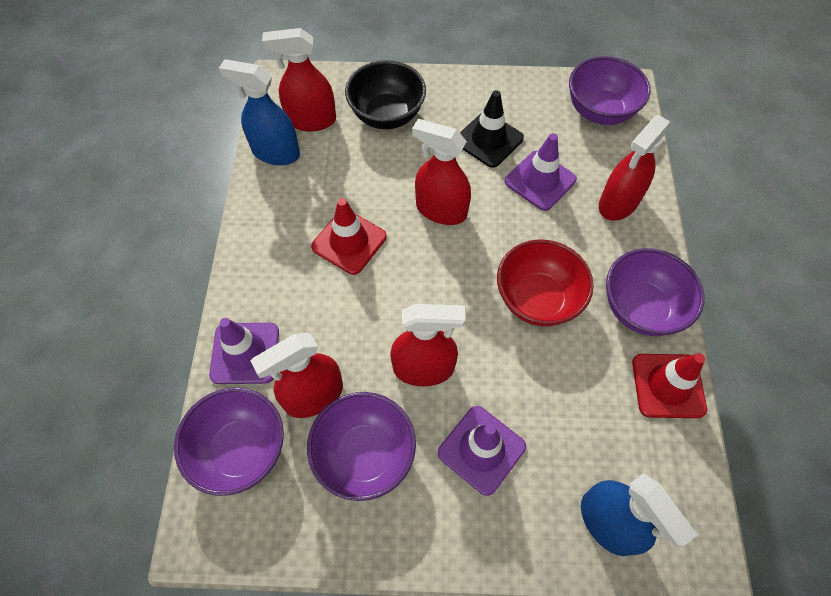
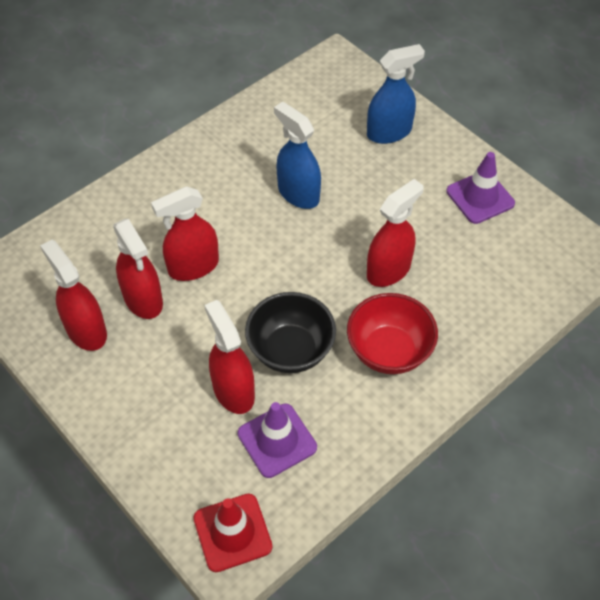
black traffic cone: [460,90,524,168] = 1 -> none = 0
purple bowl: [174,387,284,496] [307,392,416,501] [569,56,651,125] [606,248,704,336] = 4 -> none = 0
purple traffic cone: [209,318,279,384] [438,406,526,496] [505,133,577,211] = 3 -> [238,402,317,478] [447,152,515,224] = 2
red traffic cone: [311,198,386,275] [632,353,707,418] = 2 -> [193,494,272,572] = 1

